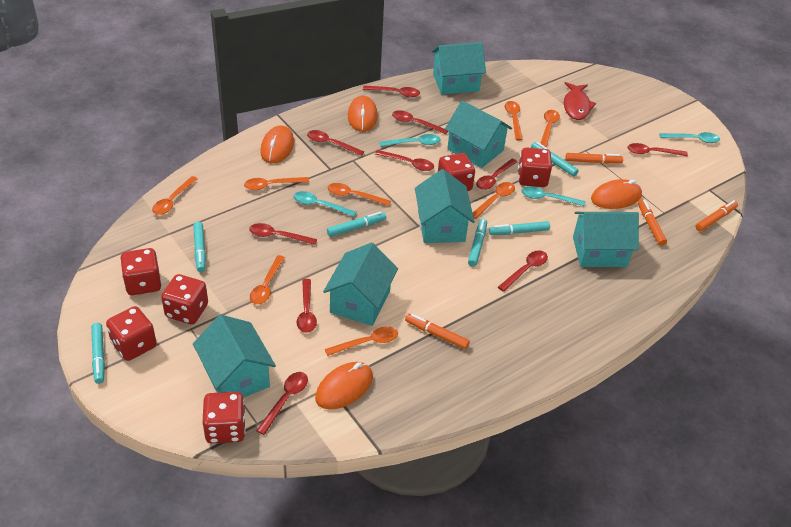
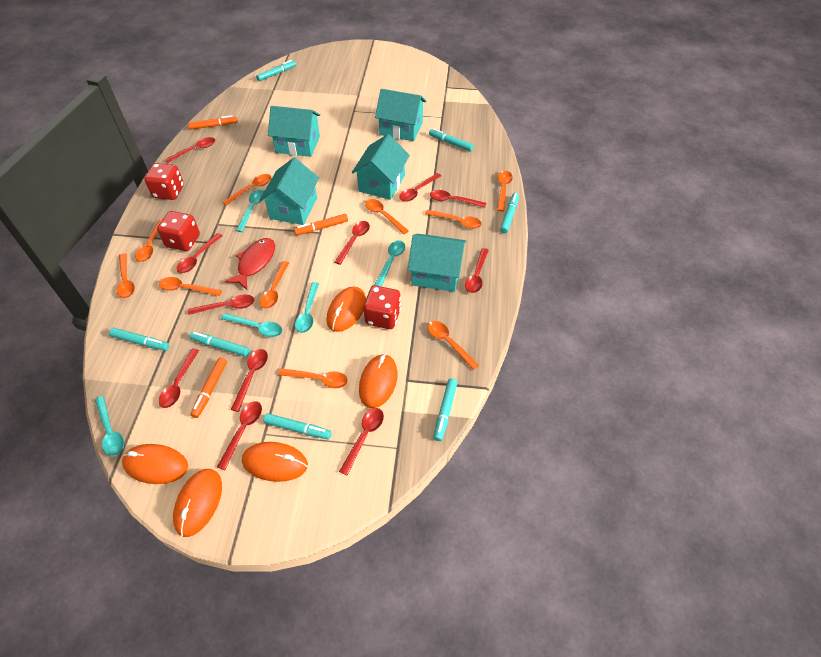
orange marker: [405,314,470,349] [566,153,623,164] [638,199,667,246] [695,200,738,232] = 4 -> [188,115,238,130] [190,358,227,418] [294,214,348,235] = 3
orange mouse: [260,125,294,164] [315,362,373,410] [348,96,378,132] [591,179,642,209] = 4 -> [122,444,188,484] [173,469,222,537] [242,442,308,482] [327,286,366,332] [359,354,398,408] = 5
orange spoon: [152,176,198,215] [244,177,309,190] [250,255,285,305] [325,326,398,356] [328,183,391,206] [473,182,515,219] [504,101,523,140] [540,110,560,148] = 8 -> [117,253,135,298] [135,219,163,262] [159,277,222,296] [223,174,271,205] [260,261,289,309] [278,368,348,388] [365,199,409,234] [425,210,482,229] [427,321,479,370] [497,171,513,211] = 10
red dice: [106,306,157,361] [120,248,162,295] [161,274,208,324] [202,392,246,444] [438,153,475,191] [518,147,552,187] = 6 -> [144,163,184,200] [157,211,200,251] [364,285,401,329] = 3
red spoon: [249,223,317,245] [256,372,308,435] [297,279,317,333] [307,130,364,156] [363,85,420,97] [375,150,434,171] [392,110,448,134] [476,158,517,190] [498,251,548,292] [628,143,688,156] = 10 -> [159,349,199,408] [165,137,215,163] [177,233,223,273] [188,294,255,315] [217,401,262,470] [231,349,268,412] [335,221,370,265] [339,408,384,475] [399,173,441,202] [430,190,486,208] [465,248,489,293] = 11
turquoise house: [193,315,276,398] [323,243,398,326] [415,169,475,243] [432,42,486,94] [445,101,512,168] [573,212,639,267] = 6 -> [259,158,319,225] [268,106,320,157] [352,134,410,200] [375,89,426,141] [408,234,466,292] = 5
turquoise marker: [91,323,105,384] [193,221,206,272] [327,212,386,237] [468,219,487,267] [489,221,550,235] [531,142,579,176] = 6 -> [109,328,169,351] [189,332,250,357] [256,60,296,81] [264,413,332,439] [429,128,474,151] [434,378,457,441] [500,193,519,233] = 7
turquoise spoon: [293,191,356,217] [380,134,440,147] [521,186,585,207] [659,132,720,143] = 4 -> [95,396,124,456] [221,313,282,337] [236,190,264,232] [295,282,319,333] [374,240,405,287] = 5

